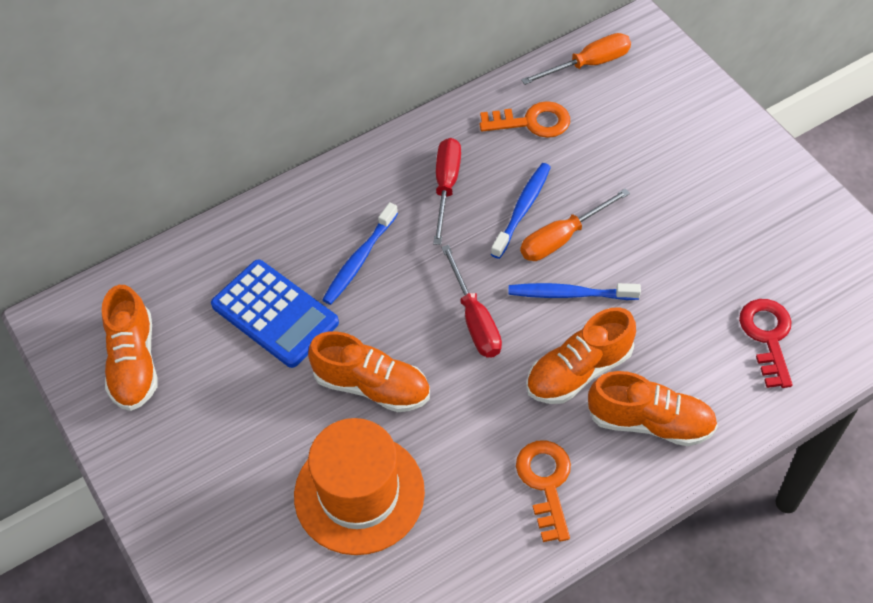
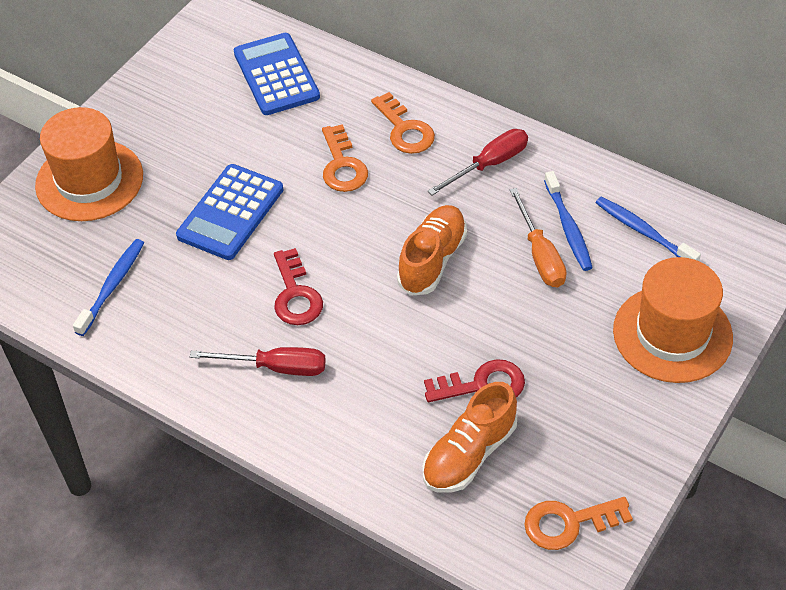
blue calculator: [211,260,339,368] = 1 -> [176,164,283,260] [234,33,320,115] = 2
orange hat: [294,418,425,555] = 1 -> [35,107,143,221] [613,257,733,383] = 2
orange key: [480,101,570,138] [516,440,571,542] = 2 -> [322,124,368,192] [371,92,435,154] [524,497,633,550] = 3
orange screwdriver: [520,188,630,261] [521,33,631,85] = 2 -> [510,188,567,287] = 1
orange shoe: [102,285,157,411] [308,331,430,412] [526,307,636,404] [587,371,718,446] = 4 -> [397,205,467,296] [423,382,517,493] = 2
red key: [739,299,792,388] = 1 -> [274,248,323,325] [424,359,525,402] = 2

